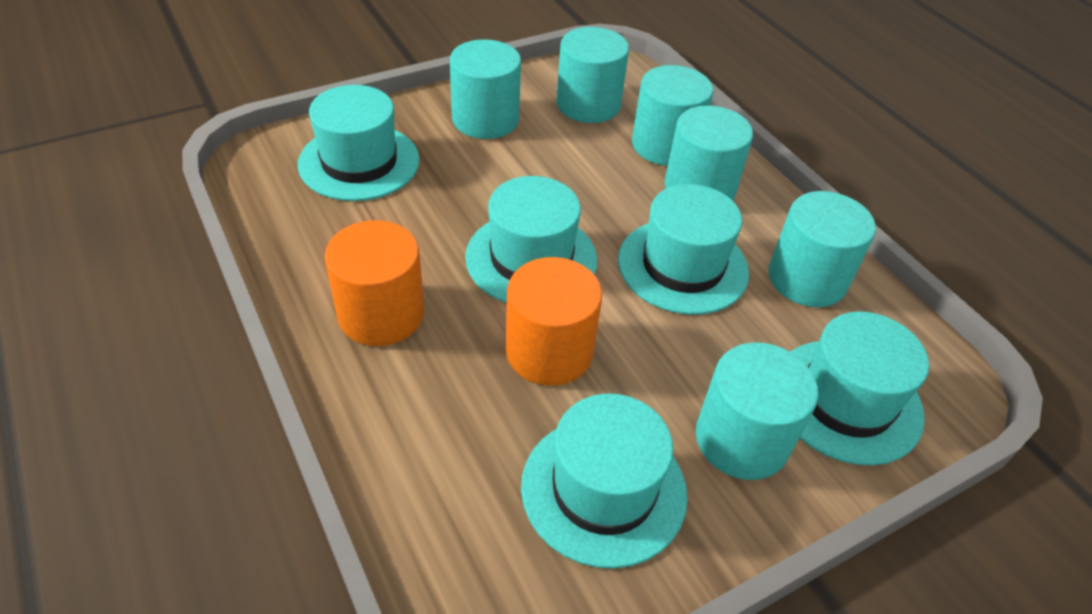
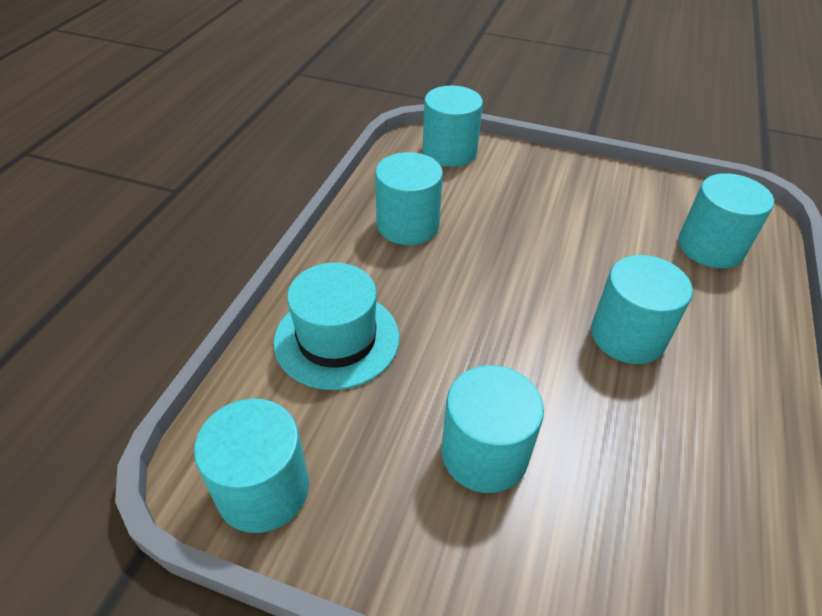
orange cylinder: [325,220,424,346] [505,257,602,386] = 2 -> none = 0
turquoise hat: [298,85,420,201] [465,176,597,303] [521,393,687,569] [618,184,749,315] [790,311,929,466] = 5 -> [274,262,400,390] = 1

